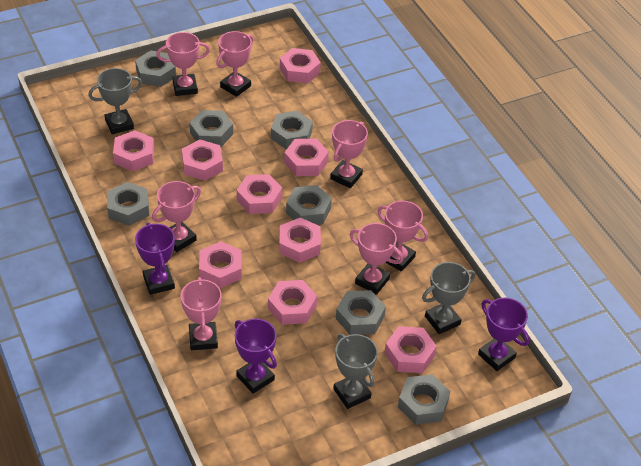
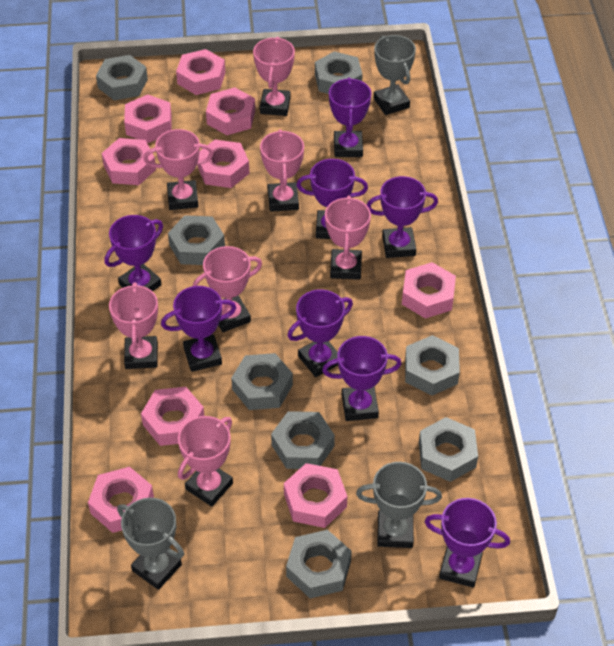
grey nut: [107,182,149,226] [135,50,176,87] [189,110,233,147] [271,111,313,150] [286,185,332,225] [336,290,386,335] [398,374,450,425] = 7 -> [96,55,148,100] [168,215,225,265] [231,353,293,410] [271,411,335,469] [286,530,352,598] [315,51,363,94] [405,335,460,396] [419,417,478,482] = 8
purple trophy: [135,223,175,295] [235,319,277,394] [478,298,530,371] = 3 -> [104,215,163,291] [161,286,236,372] [287,289,353,377] [296,159,368,239] [322,336,401,421] [329,77,371,157] [367,176,438,258] [424,498,510,588] = 8

